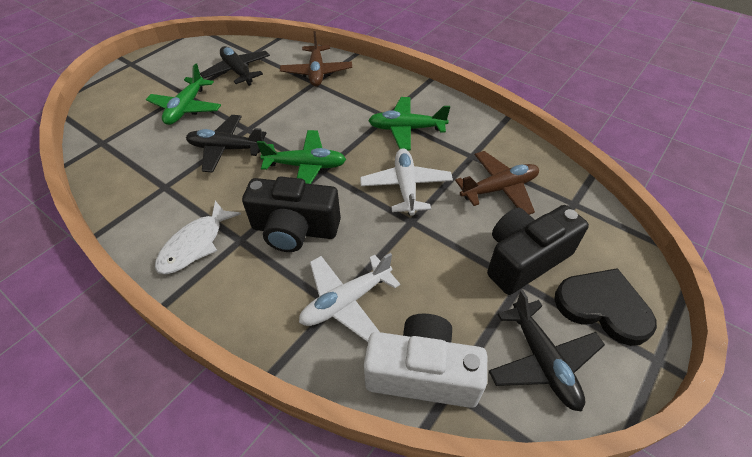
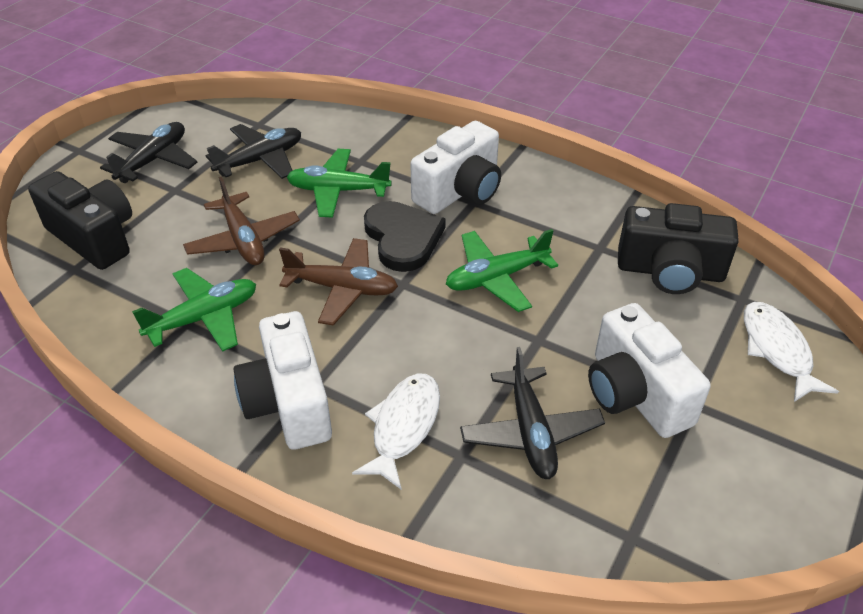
white camera: [364,314,487,408] = 1 -> [234,311,332,450] [410,121,501,214] [588,303,711,438] = 3
white fish: [155,201,241,275] = 1 -> [352,373,440,490] [744,302,839,402] = 2
white plane: [299,253,400,342] [360,148,453,216] = 2 -> none = 0

